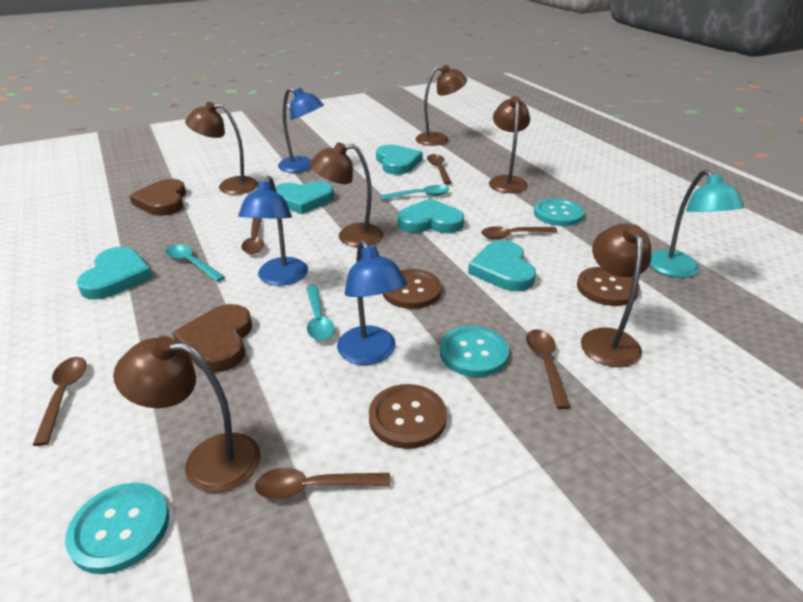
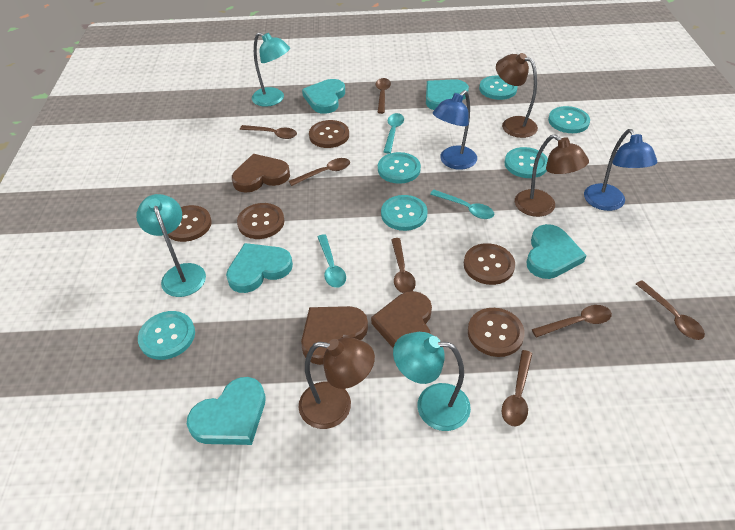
blue lamp: [238,176,308,286] [278,88,324,173] [337,240,407,365] = 3 -> [433,90,477,170] [584,129,657,211] = 2
brown button: [369,384,447,449] [383,269,442,309] [577,267,640,306] = 3 -> [168,205,212,242] [237,203,285,239] [309,120,349,148] [464,243,515,285] [468,308,525,357] = 5
brown heart: [129,179,186,216] [172,304,252,372] = 2 -> [232,154,290,193] [301,306,368,365] [371,291,432,348] = 3
brown lamp: [113,336,261,493] [185,102,258,194] [310,142,383,247] [416,65,467,146] [489,96,530,193] [581,223,651,368] = 6 -> [298,337,375,429] [496,53,538,138] [515,134,589,217] = 3
brown spoon: [33,357,86,446] [242,218,264,254] [255,468,391,499] [427,154,452,184] [481,226,557,239] [526,329,571,409] = 6 -> [240,125,297,139] [289,158,350,186] [376,78,391,114] [391,238,416,293] [502,350,533,427] [532,305,612,338] [636,280,705,340] = 7
turquoise button: [65,483,169,574] [440,326,509,377] [534,198,584,226] = 3 -> [138,311,195,360] [378,152,421,184] [381,195,428,231] [479,76,518,100] [504,147,548,178] [548,106,590,133] = 6
turquoise lamp: [650,169,744,278] = 1 -> [136,194,206,297] [252,32,290,107] [393,332,471,431] = 3

